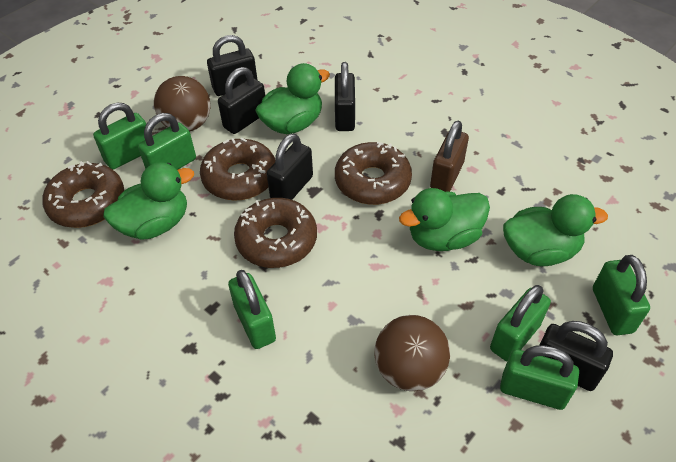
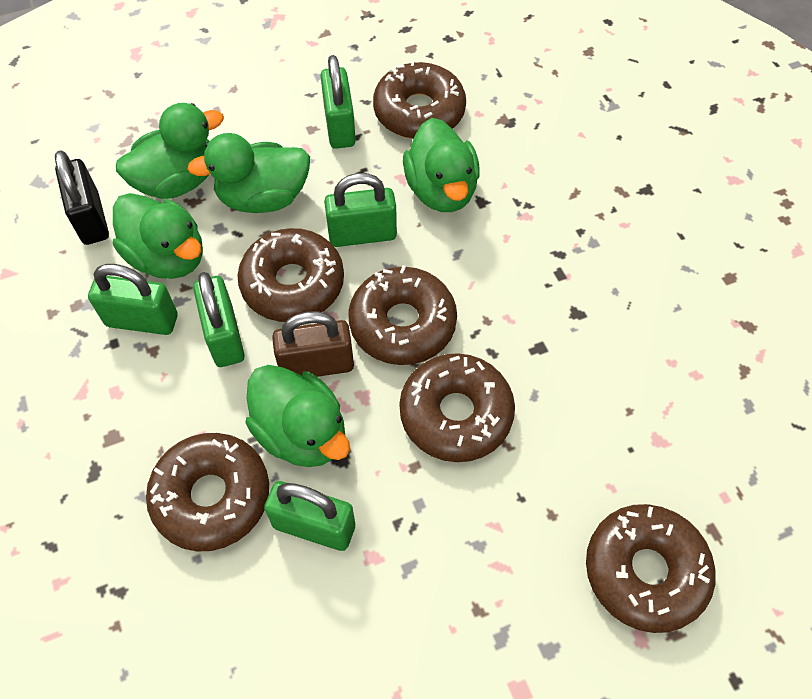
black padlock: [207,35,257,96] [218,67,265,134] [267,134,313,200] [335,62,355,131] [540,321,613,391] = 5 -> [55,150,109,245] = 1
brown ball: [154,76,211,131] [374,315,450,391] = 2 -> none = 0
brown donut: [42,161,124,228] [200,138,275,201] [234,198,317,268] [335,142,412,205] = 4 -> [146,433,269,551] [237,228,344,322] [348,265,457,365] [373,60,466,139] [399,353,515,462] [586,504,716,633] = 6
green duck: [103,162,194,240] [255,63,330,134] [399,188,490,251] [503,194,608,266] = 4 -> [113,193,203,279] [116,103,224,199] [187,133,310,213] [246,365,350,467] [403,118,480,212] = 5
green padlock: [93,103,146,170] [138,113,196,170] [228,270,276,349] [490,285,551,361] [500,345,579,410] [593,255,650,335] = 6 -> [88,264,178,335] [193,272,245,367] [264,481,355,551] [320,55,356,149] [324,173,397,247] = 5

